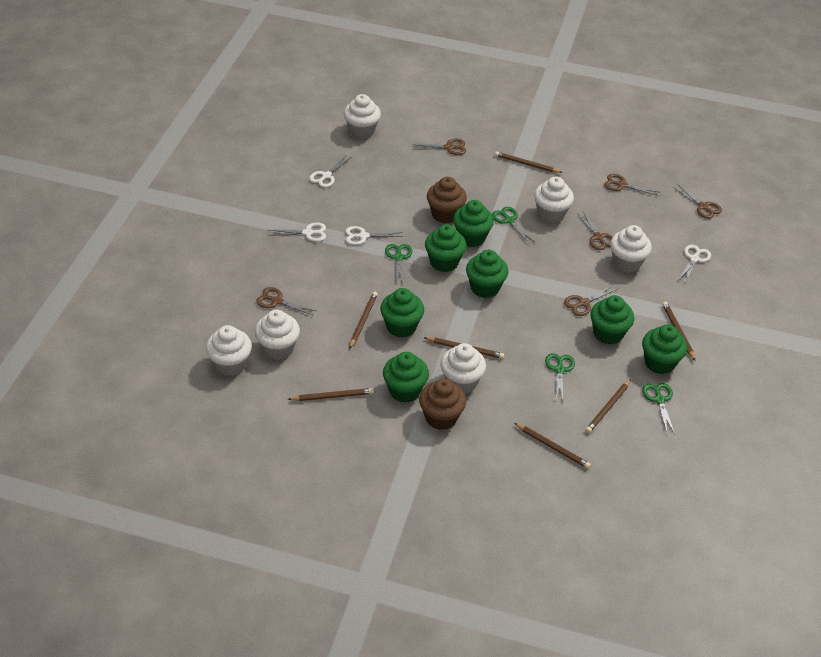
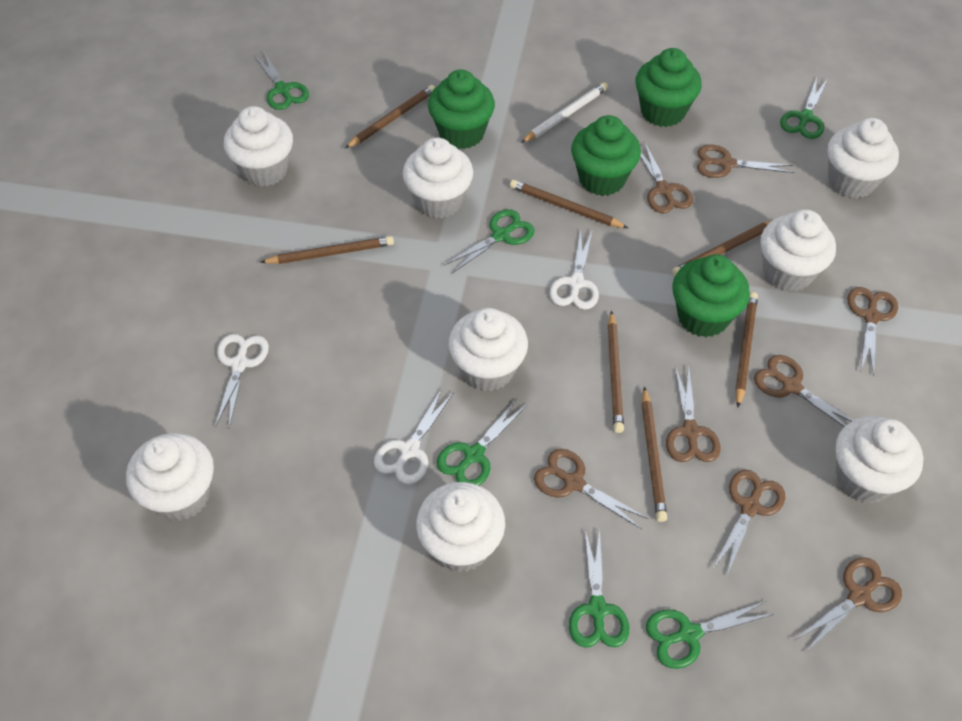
brown cupcake: [419,378,466,430] [427,177,467,223] = 2 -> none = 0
brown scissors: [256,287,316,316] [412,139,466,155] [564,285,617,316] [577,211,613,250] [604,174,659,196] [673,185,722,219] = 6 -> [534,449,649,529] [640,143,693,213] [666,365,721,462] [697,145,794,178] [713,470,785,577] [754,355,853,427] [795,557,902,652] [847,287,898,376] = 8
green cupcake: [380,288,424,338] [383,352,429,403] [425,224,466,272] [453,200,494,247] [466,250,508,298] [590,295,634,345] [642,324,687,374] = 7 -> [428,69,495,149] [571,115,641,196] [635,48,702,127] [672,254,750,337] = 4
green scissors: [385,244,412,284] [492,207,535,244] [545,353,575,402] [642,383,675,434] = 4 -> [254,52,309,110] [437,398,528,486] [444,209,535,273] [569,529,629,647] [646,601,774,669] [780,78,827,139] = 6
white cupcake: [206,325,252,376] [255,310,300,360] [344,94,381,139] [440,343,486,394] [534,177,574,223] [610,225,652,273] = 6 -> [126,433,214,521] [224,106,293,187] [403,138,473,218] [416,482,505,572] [449,308,528,391] [760,209,836,292] [828,118,899,199] [835,416,923,503] = 8
white pencil: none = 0 -> [521,82,608,143] = 1
white scissors: [268,222,326,242] [309,156,351,188] [345,226,404,245] [679,244,711,284] = 4 -> [215,334,269,428] [374,388,454,484] [550,230,599,310] = 3

